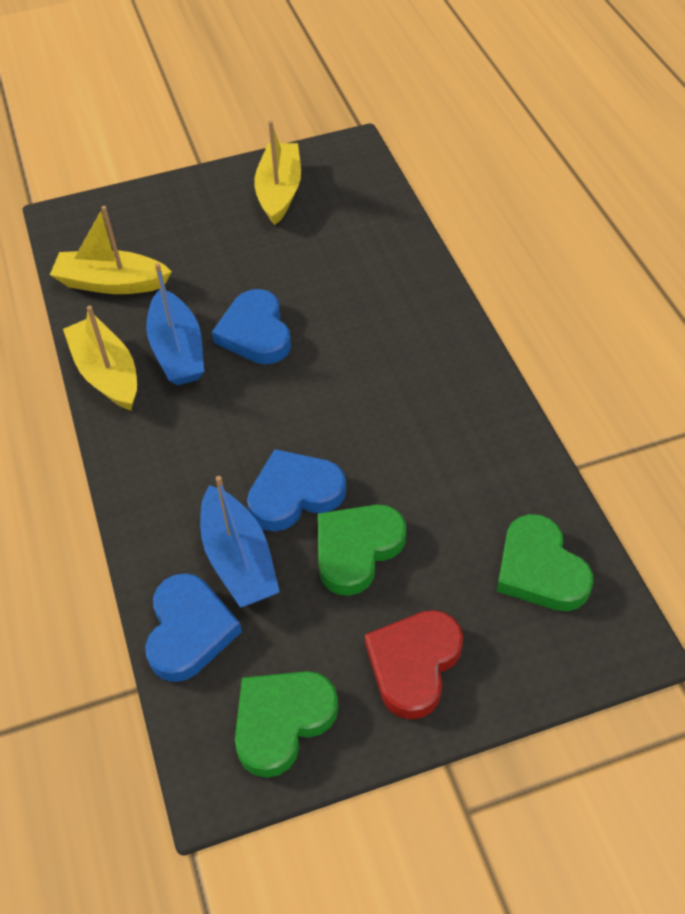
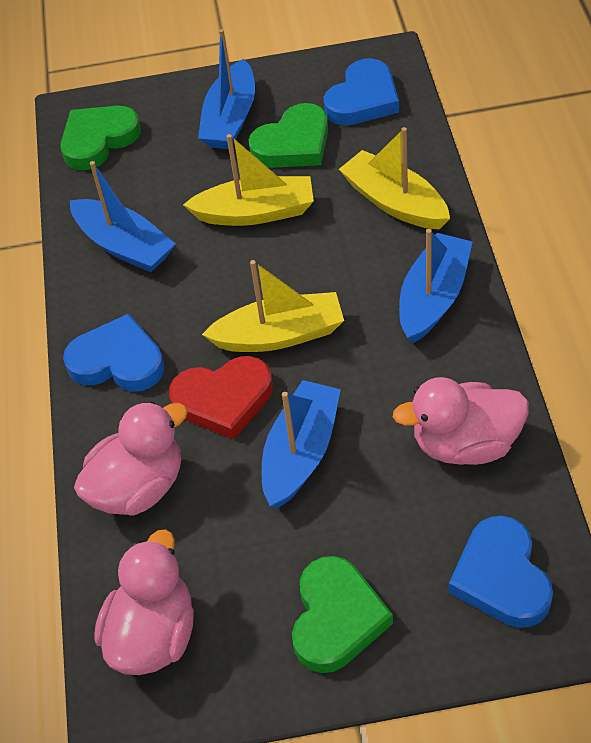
blue boat: [146,263,204,385] [200,476,280,608] = 2 -> [70,161,175,273] [198,29,255,149] [262,380,341,508] [399,229,472,344] = 4
pink duck: none = 0 -> [74,401,188,516] [94,529,194,675] [393,377,529,465] = 3

